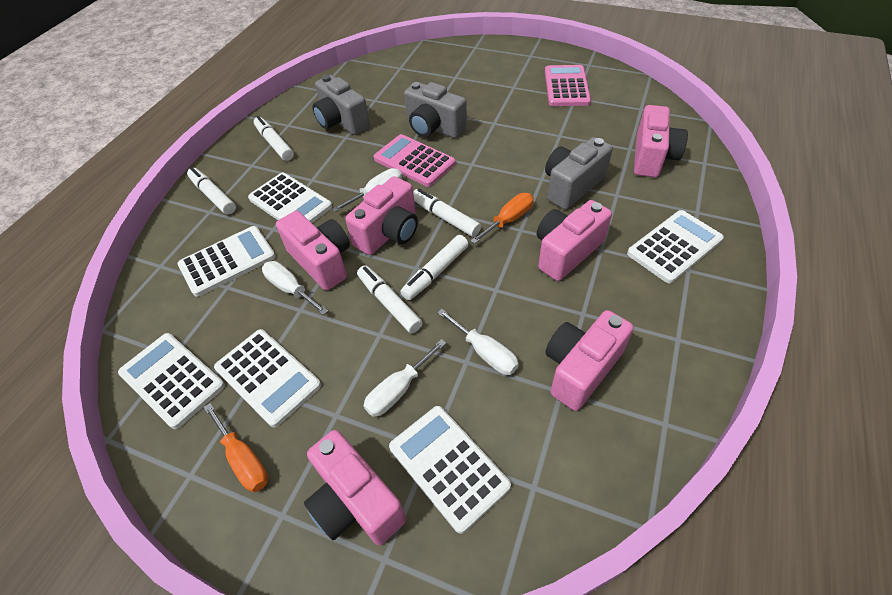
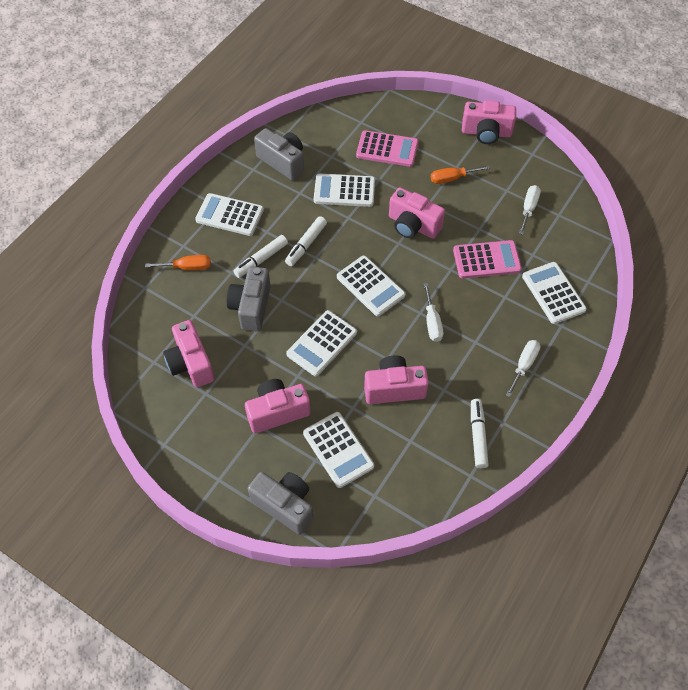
pink camera: [276,211,350,290] [304,430,406,545] [345,176,418,255] [537,200,612,281] [545,310,634,411] [634,105,688,178] = 6 -> [163,320,215,388] [245,379,311,433] [364,355,429,404] [389,187,445,239] [462,100,516,144] = 5
white marker: [187,167,236,214] [254,116,294,161] [357,265,423,333] [401,235,469,300] [413,189,481,237] = 5 -> [233,235,288,278] [285,216,327,266] [471,399,489,468] = 3
white screwdriver: [262,261,328,315] [332,168,402,212] [364,339,446,417] [437,309,519,375] = 4 -> [424,283,443,342] [506,340,541,397] [519,185,541,235] = 3

